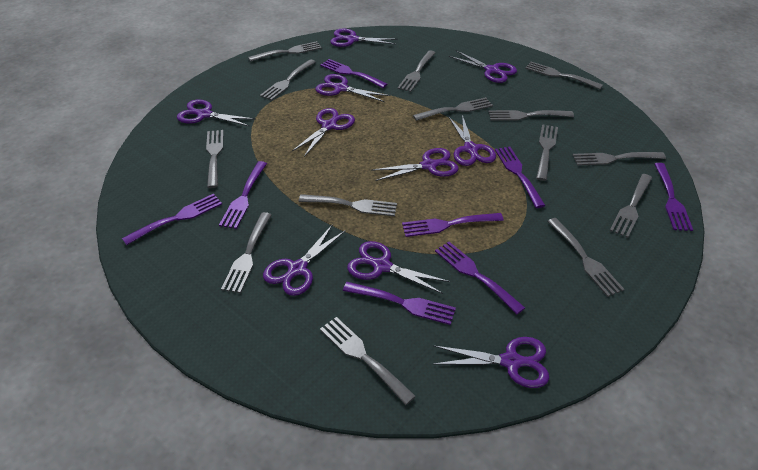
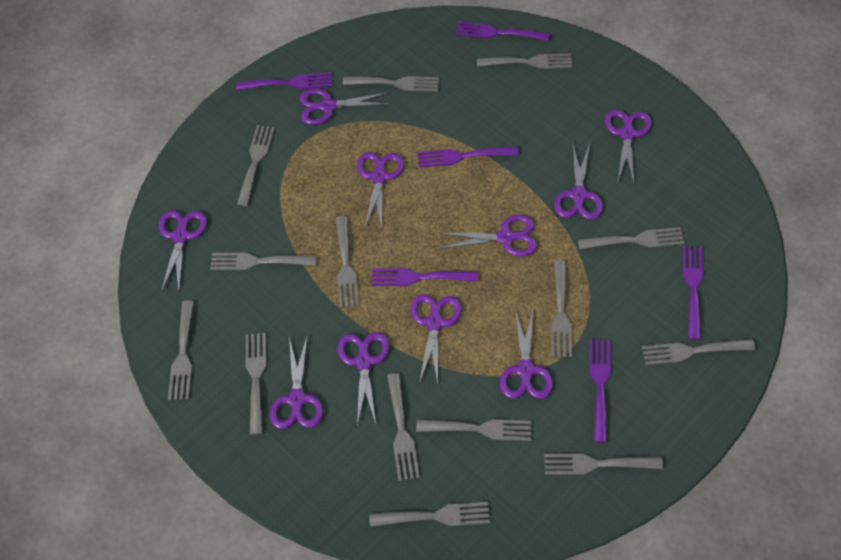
purple fork: [122,194,222,245] [219,161,267,229] [320,59,387,88] [343,282,456,325] [402,213,504,237] [435,242,525,314] [495,147,546,208] [654,163,693,231] = 8 -> [236,72,332,90] [371,268,478,286] [418,146,518,168] [456,22,550,41] [590,339,611,443] [683,246,704,340] = 6

